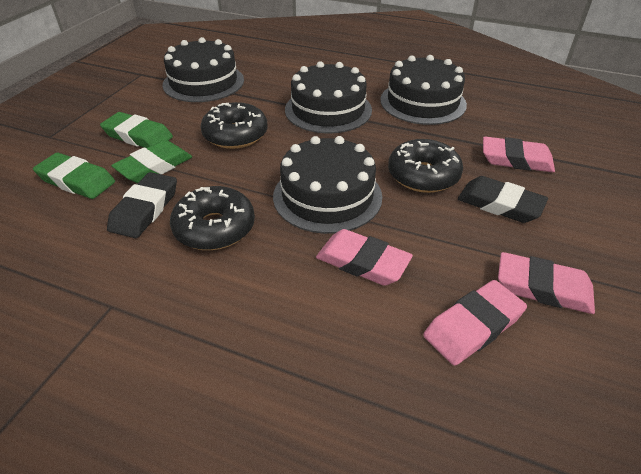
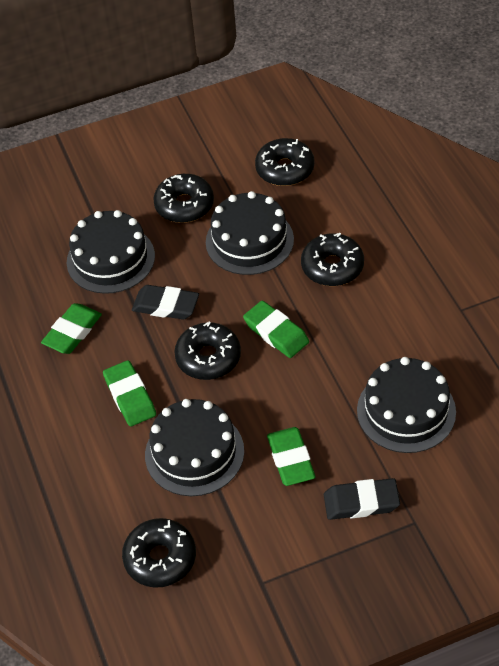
black donut: [170,186,255,250] [201,102,268,149] [388,139,463,193] = 3 -> [122,518,196,588] [153,174,214,223] [174,322,241,380] [255,138,314,186] [301,233,364,286] = 5
green eraser: [33,153,115,199] [100,112,173,148] [111,140,192,183] = 3 -> [41,303,102,354] [103,360,156,427] [243,301,309,358] [267,427,315,486] = 4
pink eraser: [316,229,413,286] [423,280,527,366] [483,137,555,172] [498,252,595,314] = 4 -> none = 0

